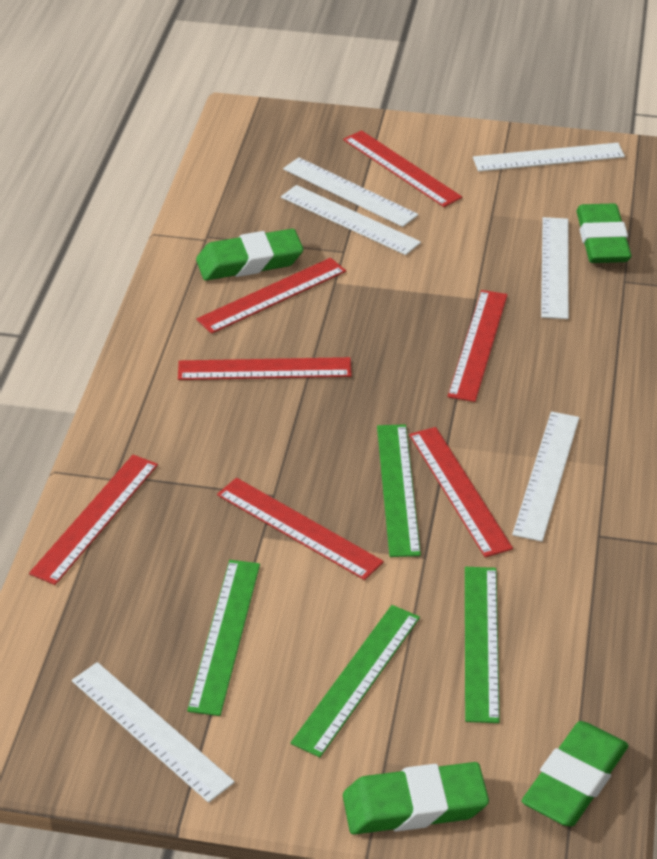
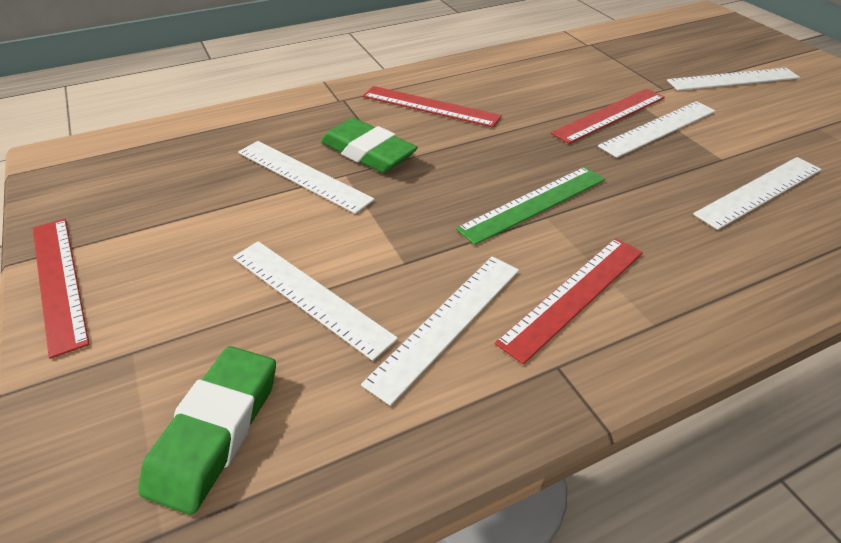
green eraser: [196,229,303,280] [343,762,489,834] [522,721,628,826] [577,203,631,263] = 4 -> [138,346,276,515] [321,118,418,173] = 2
green ruler: [187,560,260,716] [291,605,420,757] [377,424,421,557] [465,567,500,723] = 4 -> [456,167,605,245] = 1
red ruler: [29,455,158,585] [178,357,352,380] [196,258,346,334] [217,478,384,580] [343,130,462,207] [409,427,513,557] [447,290,508,402] = 7 -> [33,219,89,359] [363,86,502,128] [495,238,643,364] [551,88,665,144] = 4

